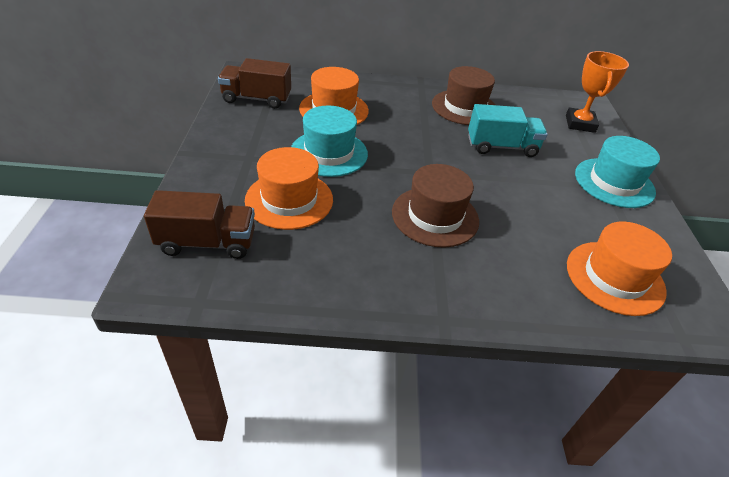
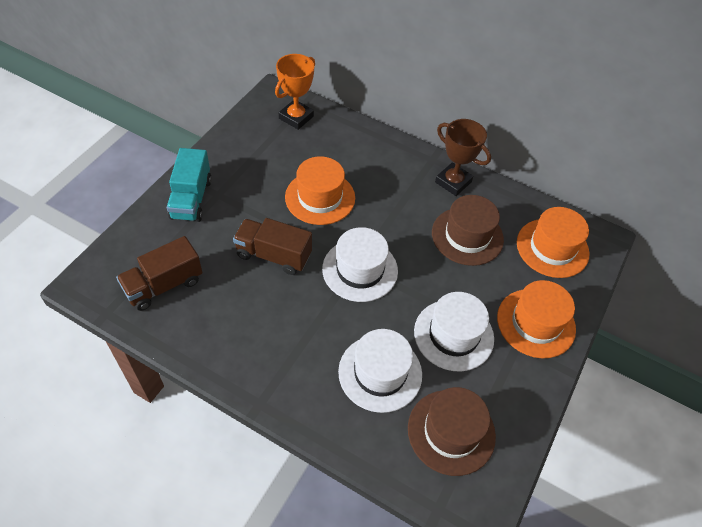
brown trophy: none = 0 -> [435,119,491,196] = 1
turquoise hat: [291,106,368,177] [575,136,660,208] = 2 -> none = 0
white hat: none = 0 -> [322,227,398,302] [338,329,422,413] [414,292,494,371] = 3

